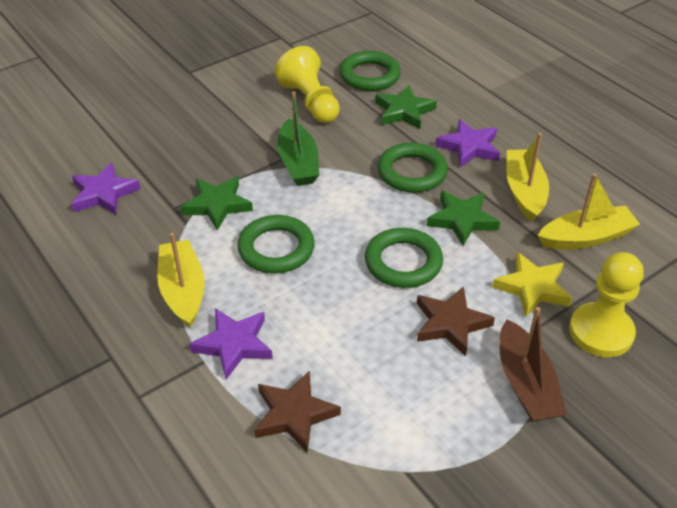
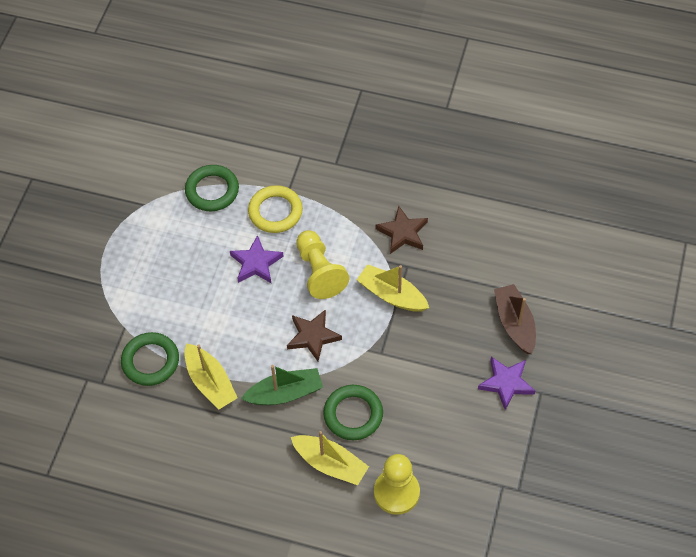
green ring: [237,215,315,273] [340,51,401,91] [365,228,443,288] [378,143,448,193] = 4 -> [121,332,179,386] [185,165,239,211] [323,385,383,440] = 3
green star: [181,176,253,230] [375,85,437,129] [427,191,500,246] = 3 -> none = 0
purple star: [72,163,141,215] [189,308,273,379] [435,119,500,168] = 3 -> [230,235,284,283] [478,357,535,410] = 2
yellow ring: none = 0 -> [248,185,303,233] = 1
yellow star: [492,252,572,317] = 1 -> none = 0

